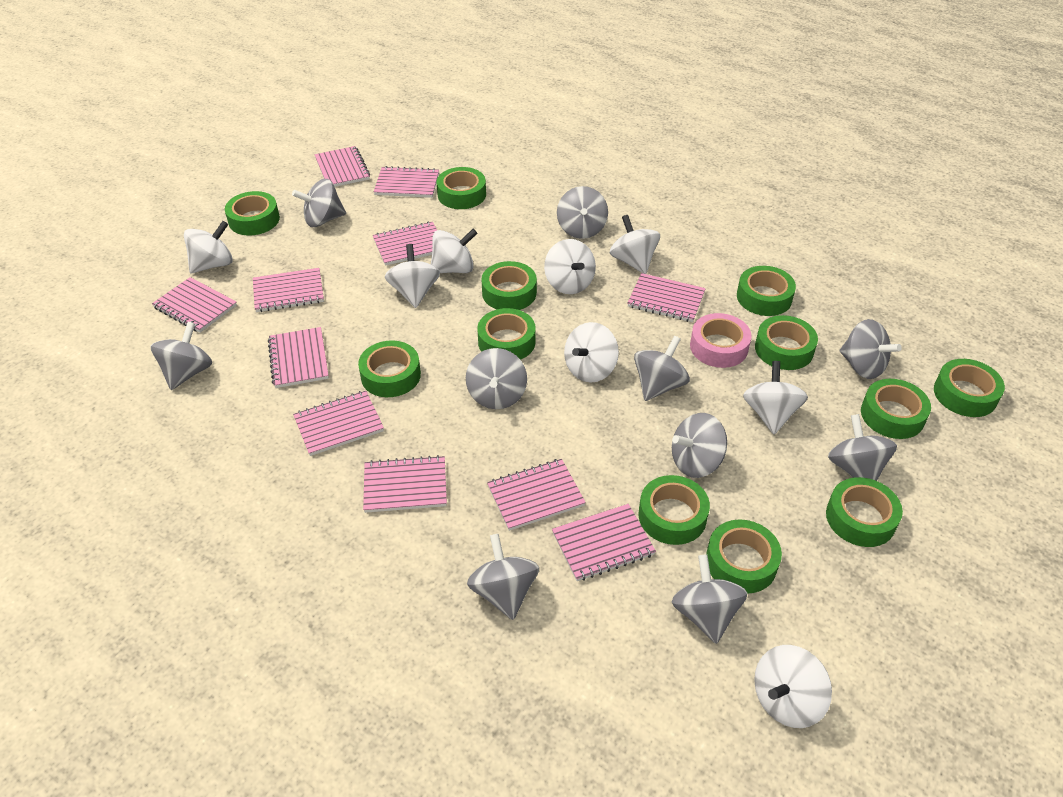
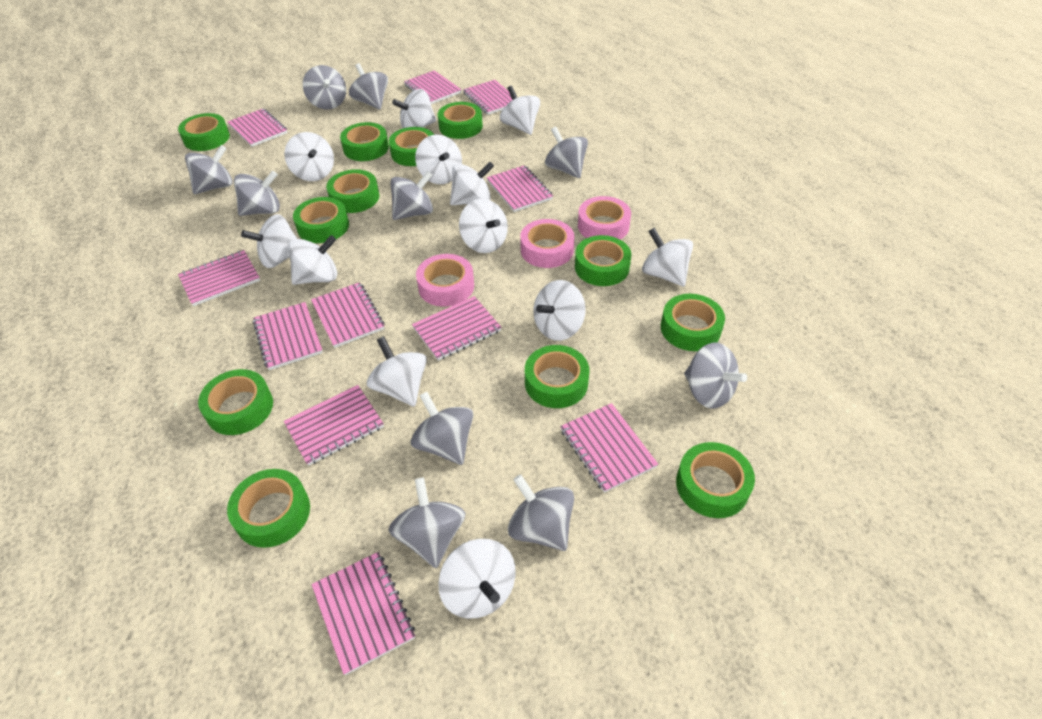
pink tape: [690,313,752,368] = 1 -> [416,254,474,307] [520,219,575,268] [578,196,631,240] = 3
white spinning top: [184,221,233,273] [385,244,440,308] [431,229,477,273] [544,239,596,294] [564,322,619,383] [610,215,660,274] [743,361,808,434] [754,645,832,728] = 8 -> [241,214,297,268] [284,132,334,181] [288,235,337,285] [367,336,427,407] [392,89,436,128] [415,135,462,184] [438,539,516,618] [450,162,494,205] [459,199,508,253] [500,86,540,135] [533,280,586,341] [642,227,693,286] = 12

